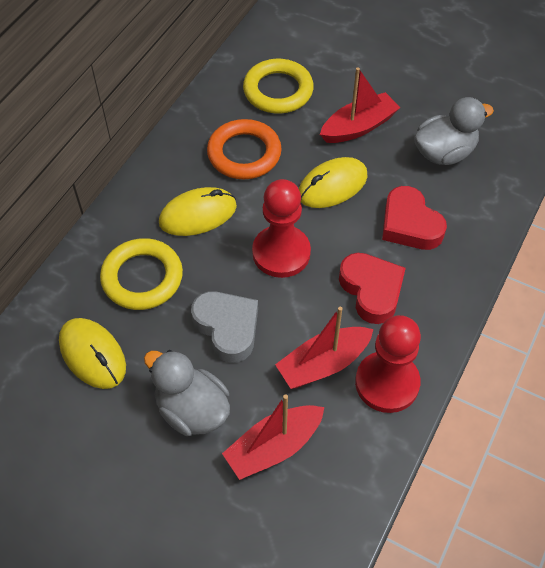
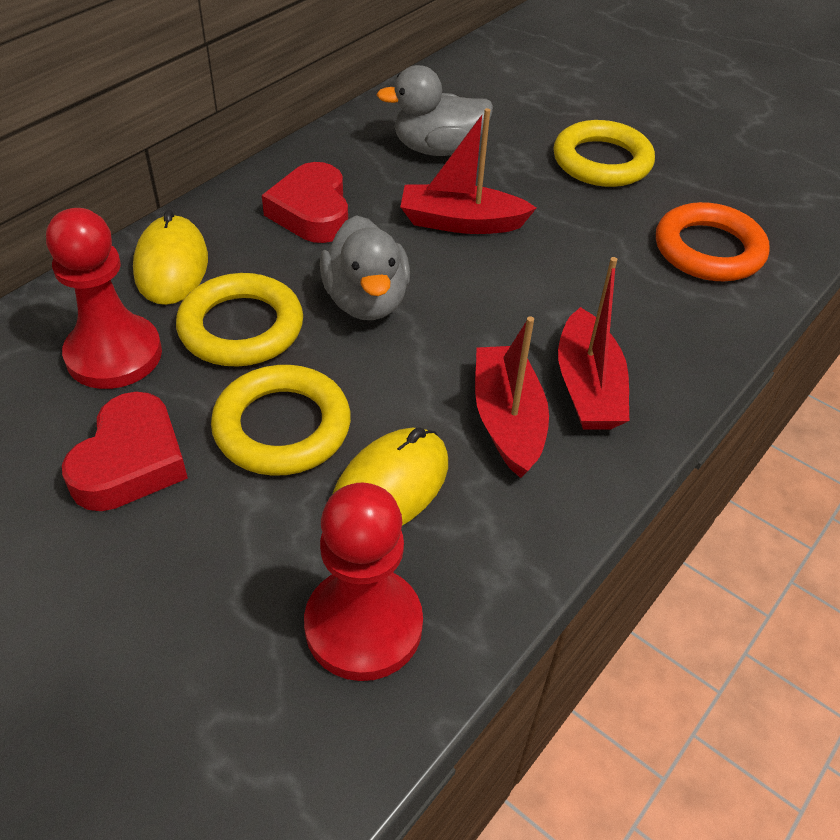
grey heart: [191,291,258,363] = 1 -> none = 0
yellow mouse: [59,318,126,389] [159,187,237,236] [299,157,367,208] = 3 -> [133,209,208,305] [333,427,448,526] = 2
yellow ring: [100,238,183,310] [243,59,314,113] = 2 -> [176,273,303,366] [211,365,351,476] [553,120,655,187] = 3

